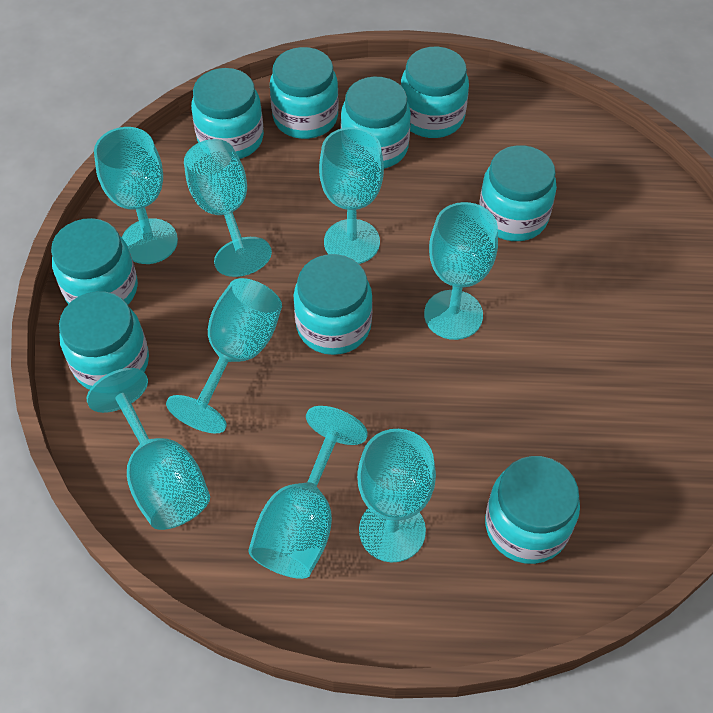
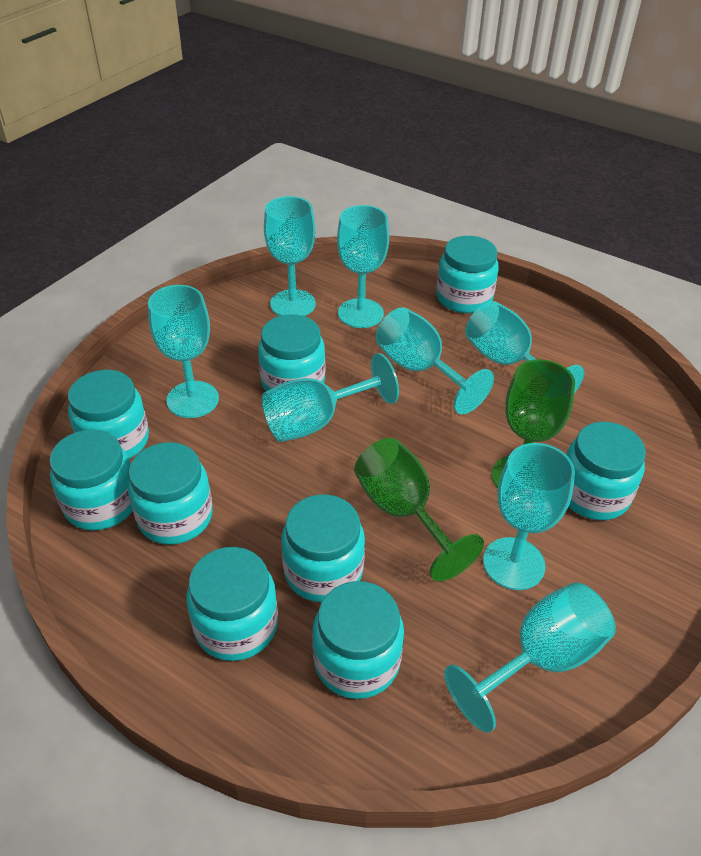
green goblet: none = 0 -> [354,438,484,581] [492,359,575,488] = 2

